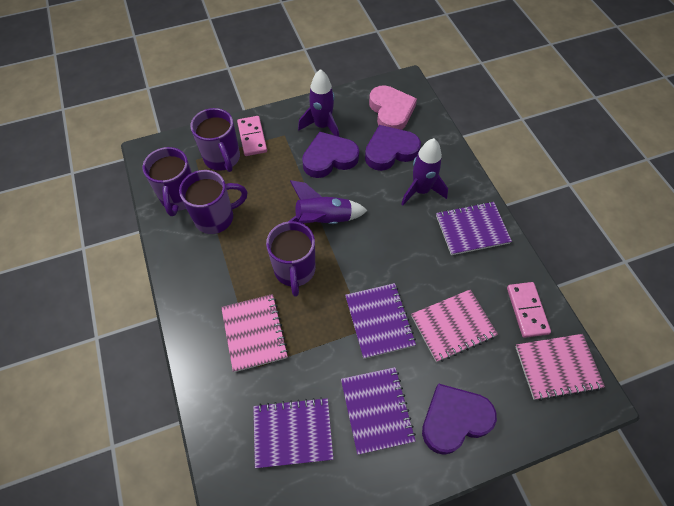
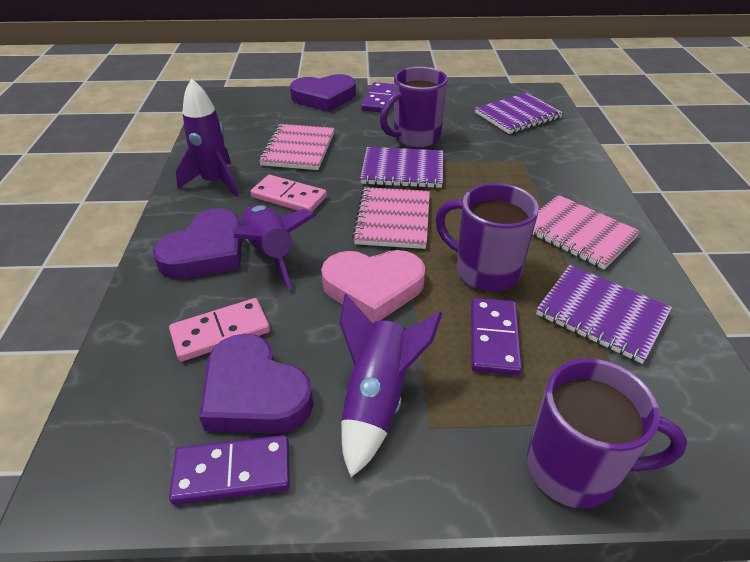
purple domino: none = 0 -> [169,435,290,505] [361,82,394,112] [471,298,522,376] = 3
purple mug: [143,147,192,216] [179,170,247,234] [191,108,240,172] [266,221,315,297] = 4 -> [380,67,448,148] [435,183,539,292] [527,358,687,509] = 3
purple notebook: [253,397,333,468] [341,367,416,455] [345,283,416,359] [436,202,512,255] = 4 -> [360,147,443,188] [475,93,563,134] [536,265,672,364] = 3

